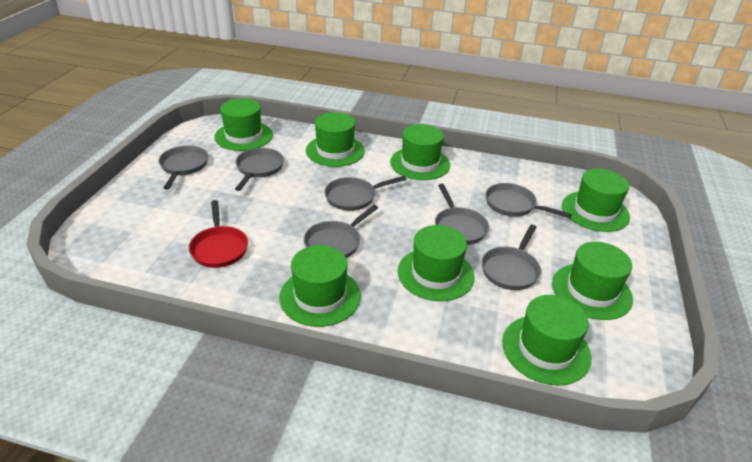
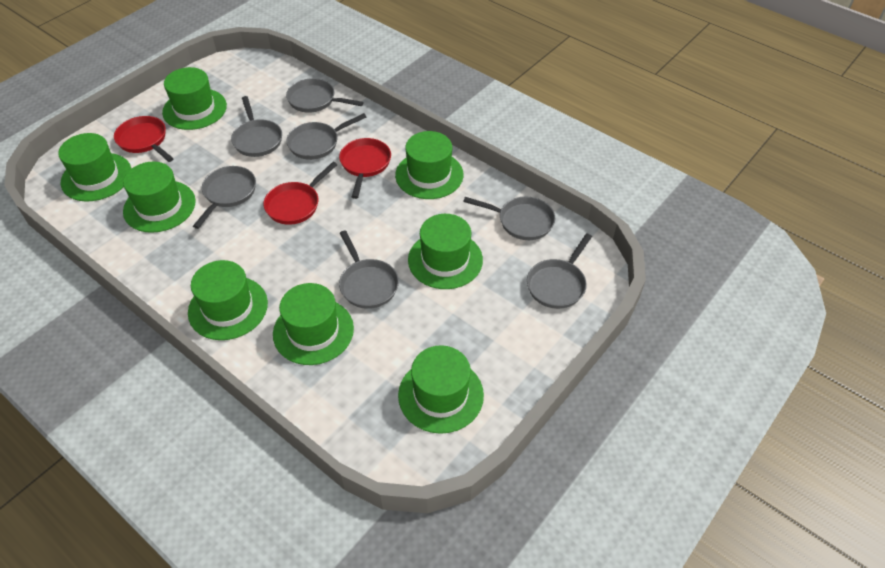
red pan: [189,200,248,268] = 1 -> [114,116,174,162] [263,162,337,225] [339,138,391,199] = 3

